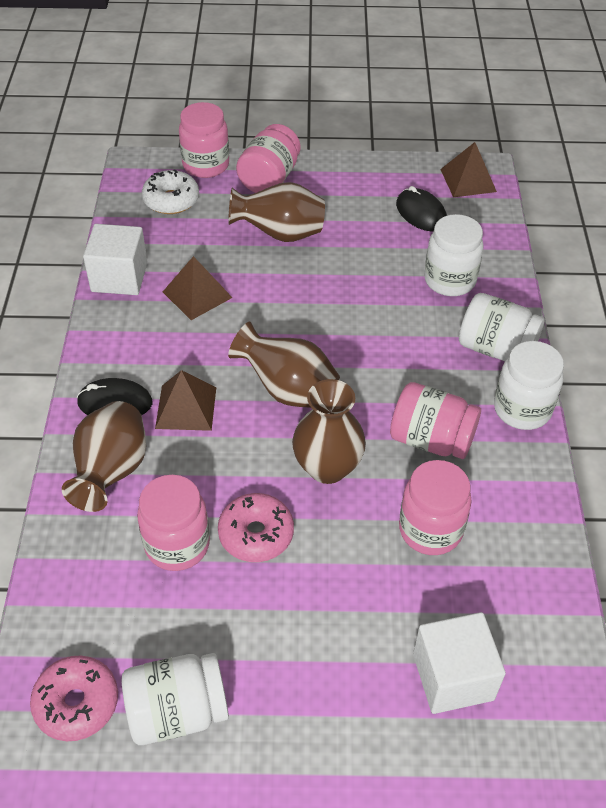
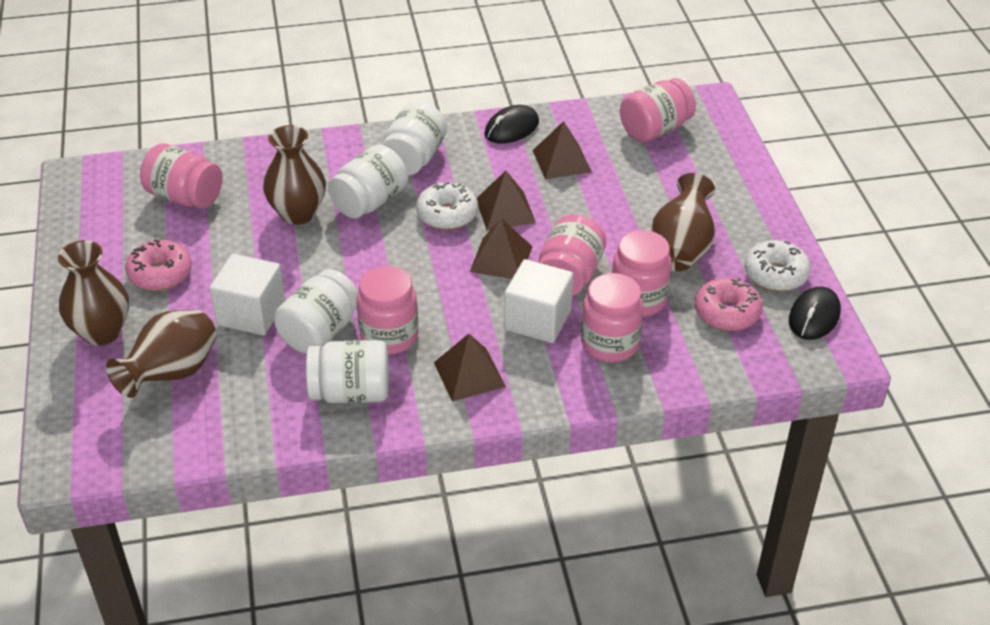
brown pyramid: [155,370,216,431] [163,256,233,320] [440,142,497,197] = 3 -> [434,334,506,402] [470,218,533,279] [477,171,536,230] [532,121,592,179] = 4
pink jar: [137,475,210,571] [179,102,229,178] [236,124,300,193] [390,382,481,459] [399,460,472,555] = 5 -> [140,143,223,209] [357,266,418,355] [539,214,606,296] [581,273,643,362] [612,230,672,317] [620,78,696,142] = 6
white donut: [142,169,199,214] = 1 -> [416,182,478,230] [745,240,811,291] = 2

